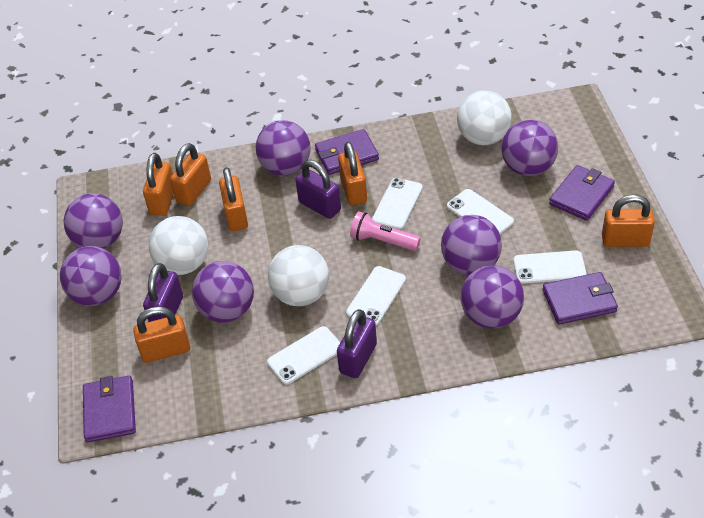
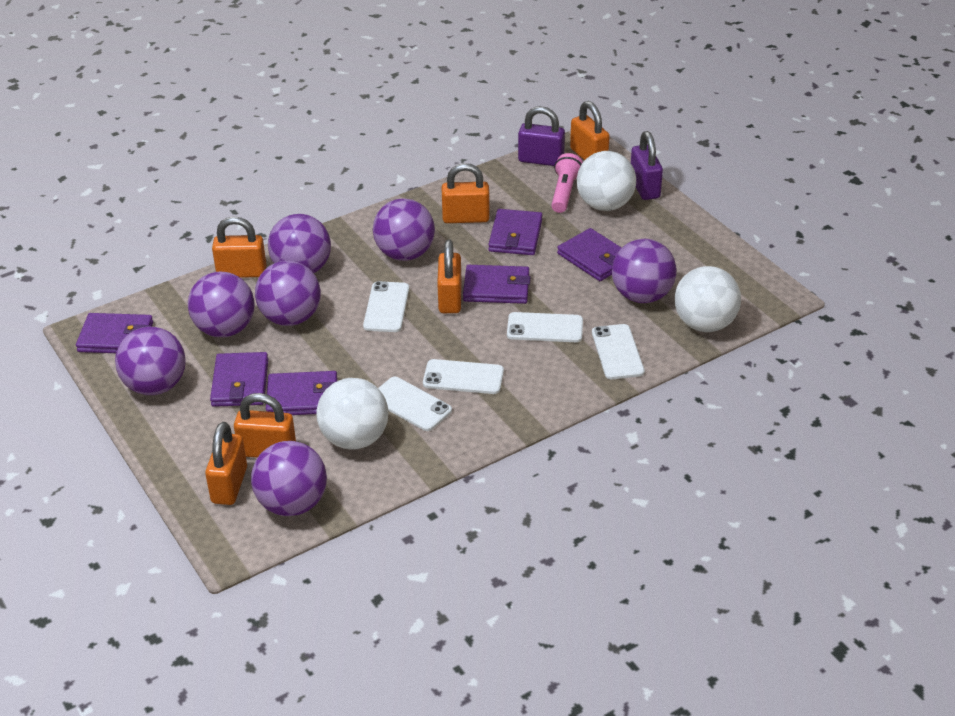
purple padlock: [143,263,183,322] [295,160,341,219] [337,309,377,378] = 3 -> [518,106,565,166] [631,131,663,200] = 2
purple wallet: [83,376,136,442] [315,129,379,175] [543,272,618,325] [549,165,615,221] = 4 -> [76,313,153,353] [210,352,268,407] [266,371,337,415] [463,265,530,304] [488,209,542,255] [557,228,622,281] = 6

